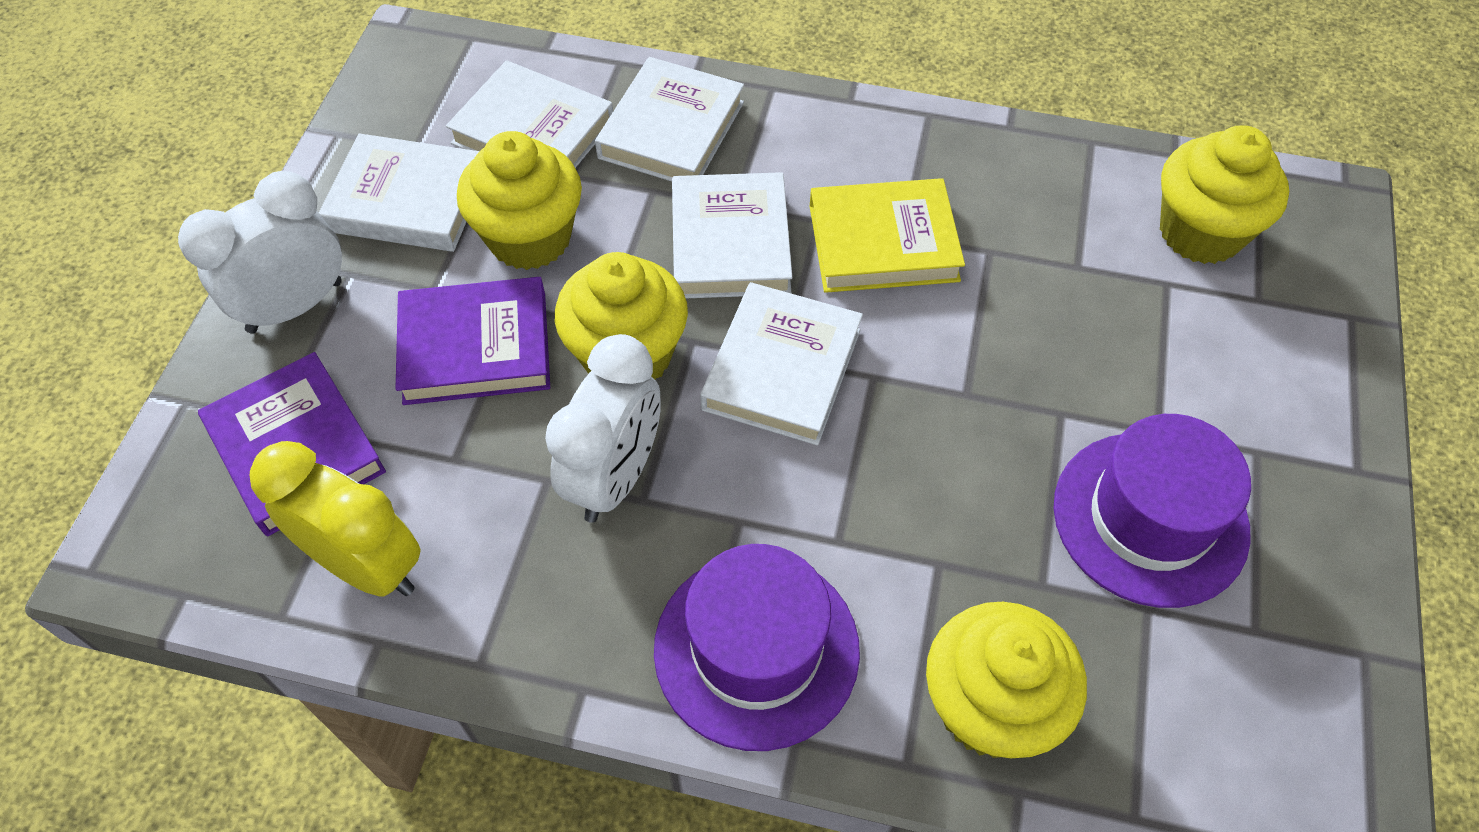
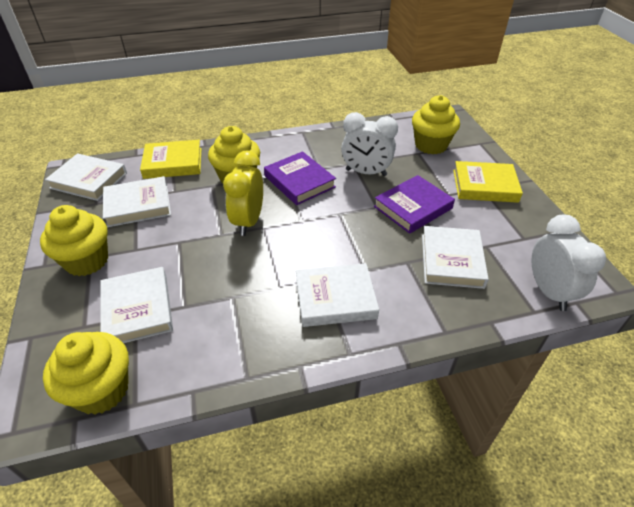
purple hat: [654,544,860,751] [1053,414,1251,608] = 2 -> none = 0
yellow book: [810,178,965,293] = 1 -> [140,140,202,179] [453,161,523,203] = 2

